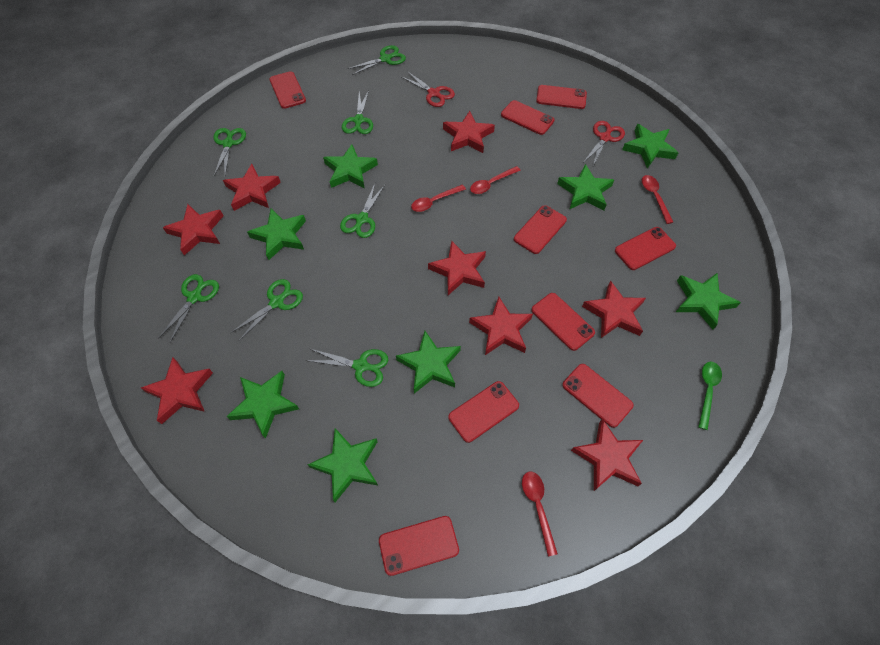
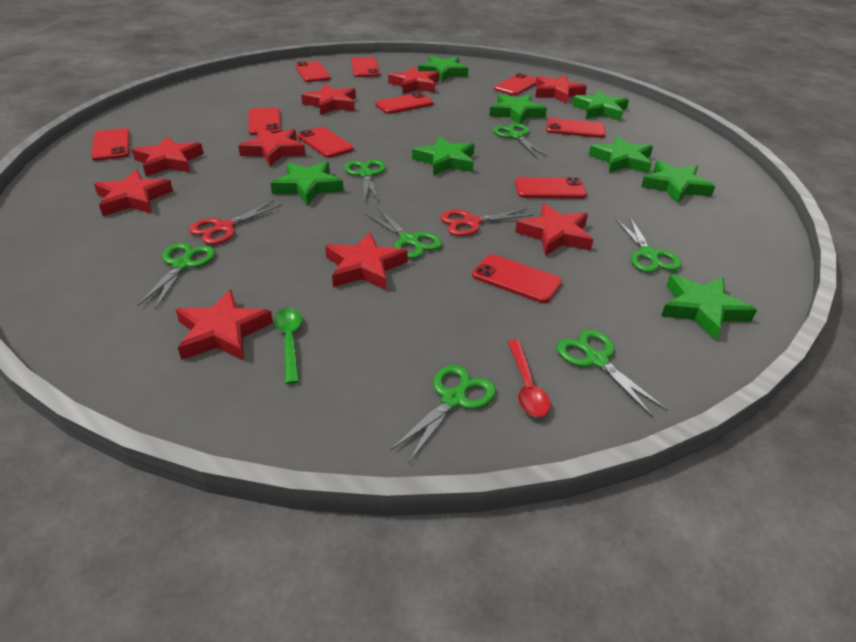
red phone: [270,71,306,109] [379,516,459,576] [448,381,519,443] [501,100,554,135] [514,205,567,254] [531,293,595,351] [536,85,587,109] [562,364,634,428] [615,227,676,270] = 9 -> [91,128,130,161] [249,107,281,135] [295,61,331,82] [298,127,354,158] [351,57,380,77] [375,92,434,114] [472,254,562,303] [494,73,536,95] [515,177,587,199] [546,118,606,138] = 10
red spoon: [411,185,466,212] [470,166,521,194] [522,472,558,557] [642,175,673,224] = 4 -> [508,340,551,417] = 1
red star: [141,357,213,424] [163,204,223,255] [223,164,281,211] [428,241,486,295] [443,111,495,153] [469,297,533,355] [571,419,643,491] [582,280,646,338] = 8 -> [94,170,173,216] [132,136,204,177] [176,289,273,361] [238,129,306,166] [301,84,356,115] [325,232,408,290] [388,66,439,94] [515,204,593,256] [535,75,587,104] = 9

